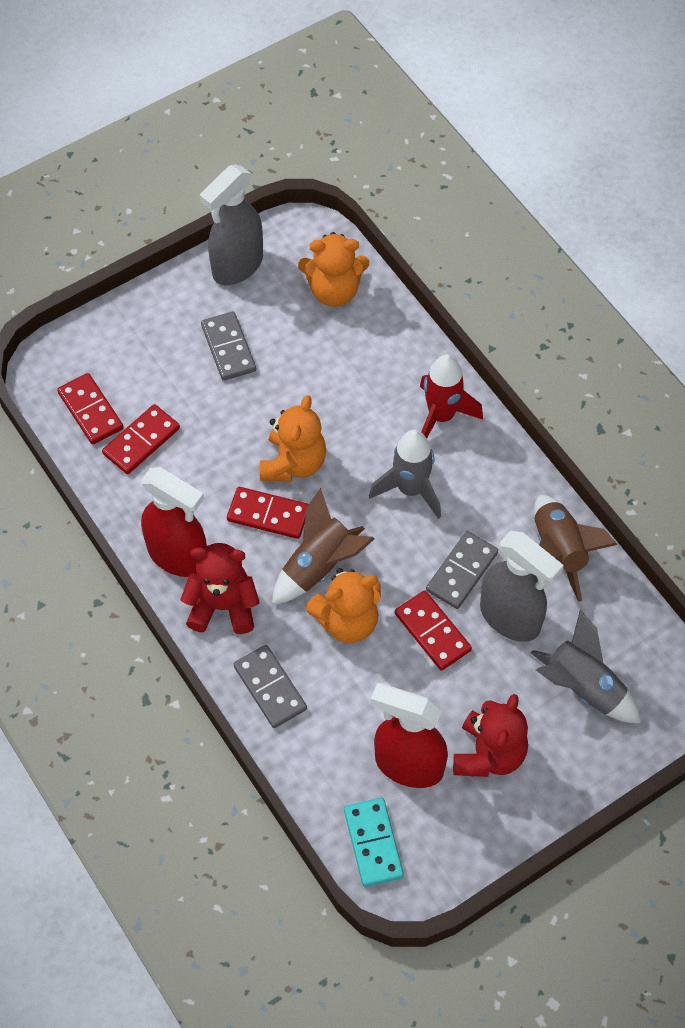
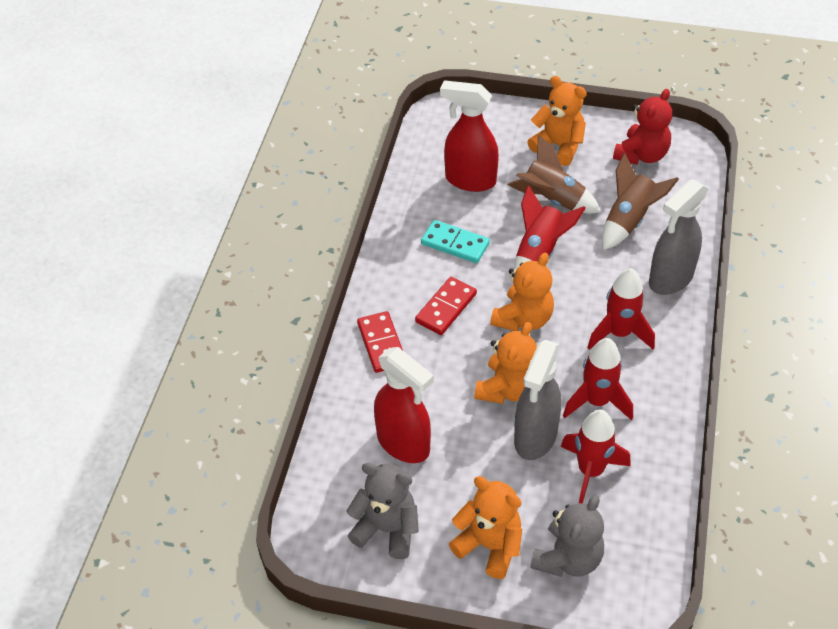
grey domino: [201,311,256,381] [233,645,307,728] [426,531,498,609] = 3 -> none = 0
grey rocket: [369,430,441,519] [531,609,641,723] = 2 -> none = 0
grey teddy bear: none = 0 -> [346,463,419,559] [530,495,604,577] = 2
orange teddy bear: [260,395,326,482] [298,232,369,307] [306,568,381,643] = 3 -> [449,476,522,579] [474,322,537,404] [490,253,554,331] [527,76,587,166] = 4
red domino: [57,373,124,445] [102,404,180,474] [227,487,309,539] [395,590,472,671] = 4 -> [357,311,403,373] [415,277,477,335] = 2
red rocket: [420,354,483,438] = 1 -> [514,185,586,270] [561,409,631,503] [563,338,633,420] [587,268,655,350] = 4
red teddy bear: [180,543,260,634] [453,694,528,777] = 2 -> [613,89,672,165] = 1

